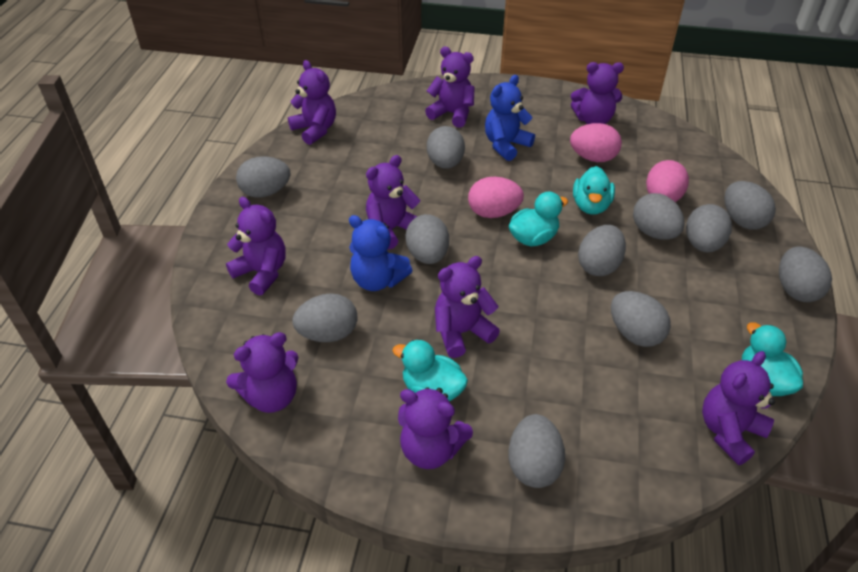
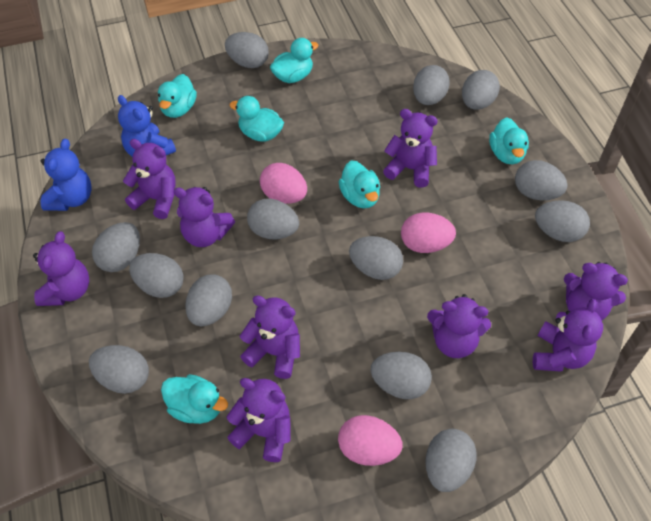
grey egg: [236,156,290,198] [292,293,358,342] [405,214,449,264] [427,126,465,169] [508,414,565,488] [578,225,626,276] [611,291,671,347] [633,193,684,240] [686,204,732,252] [724,181,776,230] [779,246,832,302] = 11 -> [89,345,149,394] [92,222,140,272] [129,253,184,298] [185,275,232,326] [225,32,269,68] [247,199,299,239] [349,236,403,280] [371,352,432,399] [413,65,450,105] [425,429,477,492] [462,70,500,110] [515,160,568,200] [535,200,590,242] = 13
turquoise duck: [392,340,468,401] [509,192,568,246] [573,166,615,215] [742,322,803,396] = 4 -> [158,74,197,118] [161,374,228,424] [229,96,284,141] [270,38,319,83] [338,161,380,208] [489,117,529,164] = 6

